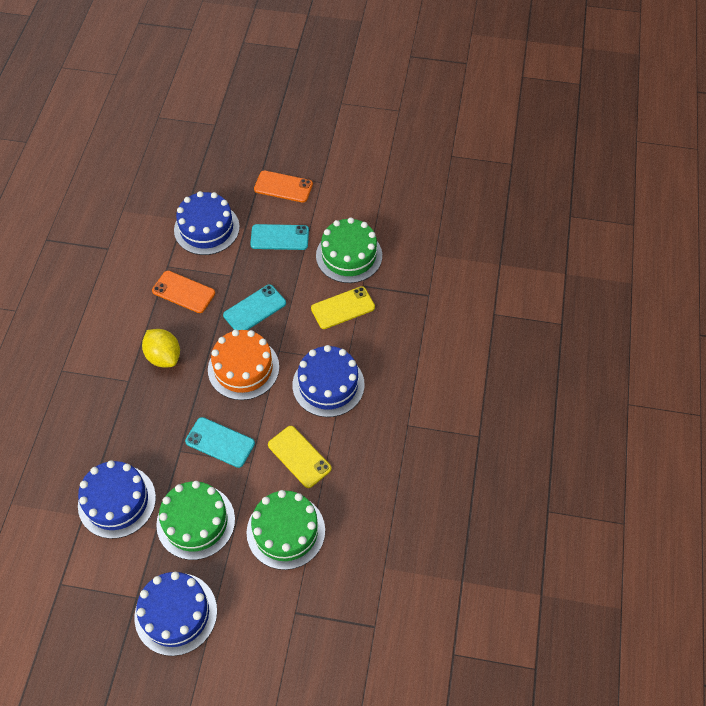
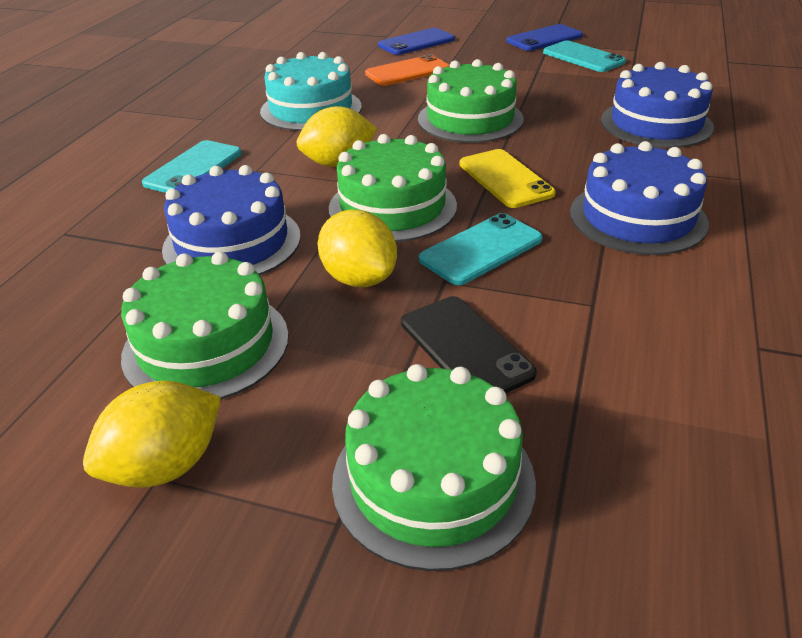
black phone: none = 0 -> [401,296,537,393] = 1
blue cake: [78,460,156,539] [135,572,217,656] [174,191,240,255] [292,345,365,417] = 4 -> [162,165,301,275] [570,141,709,255] [601,62,714,148] = 3
blue phone: none = 0 -> [378,28,455,55] [506,24,583,51] = 2
green cake: [156,481,235,560] [247,490,325,570] [316,217,382,283] = 3 -> [121,252,289,400] [329,134,457,242] [332,364,536,571] [418,59,524,143] = 4
orange cake: [208,330,279,400] = 1 -> none = 0
orange phone: [152,271,215,313] [254,170,313,203] = 2 -> [365,54,450,86] = 1
turquoise cake: none = 0 -> [260,52,362,131] = 1
yellow lemon: [142,329,180,368] = 1 -> [83,381,221,488] [297,106,377,167] [318,210,397,287] = 3
yellow phone: [268,426,332,488] [311,286,375,329] = 2 -> [460,149,556,208] = 1

